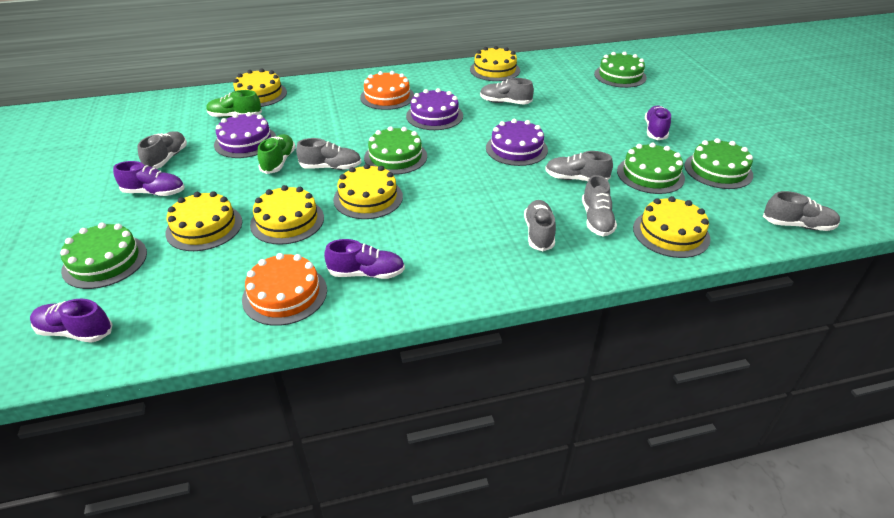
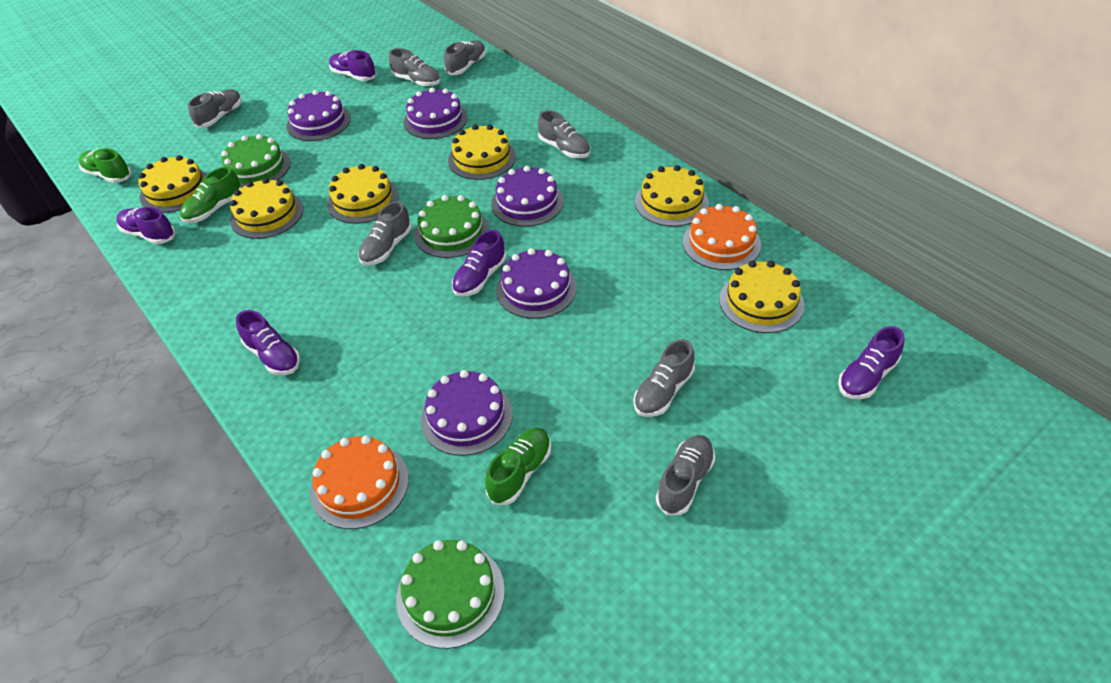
green cake: [60,223,147,289] [364,126,427,175] [594,52,647,88] [617,143,685,194] [684,138,753,189] = 5 -> [221,134,290,188] [396,540,505,649] [414,195,489,258] = 3
green shoe: [206,90,262,118] [258,134,296,174] = 2 -> [79,148,132,183] [180,167,241,223] [485,428,551,505] = 3
purple cake: [214,112,276,158] [406,88,463,130] [486,119,548,166] = 3 -> [286,90,351,141] [403,88,468,139] [421,370,513,456] [491,166,564,227] [496,248,577,319] = 5
purple shoe: [30,299,113,343] [113,161,185,196] [324,239,405,279] [645,106,671,140] = 4 -> [116,207,176,244] [236,310,300,375] [329,50,376,81] [452,230,506,297] [838,326,904,399] = 5

